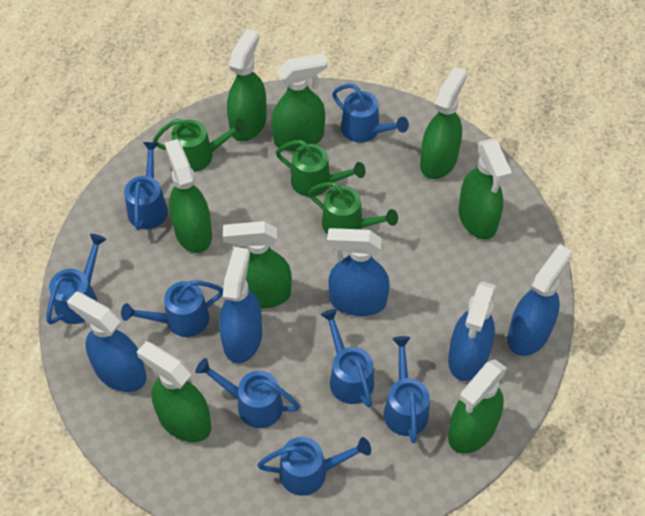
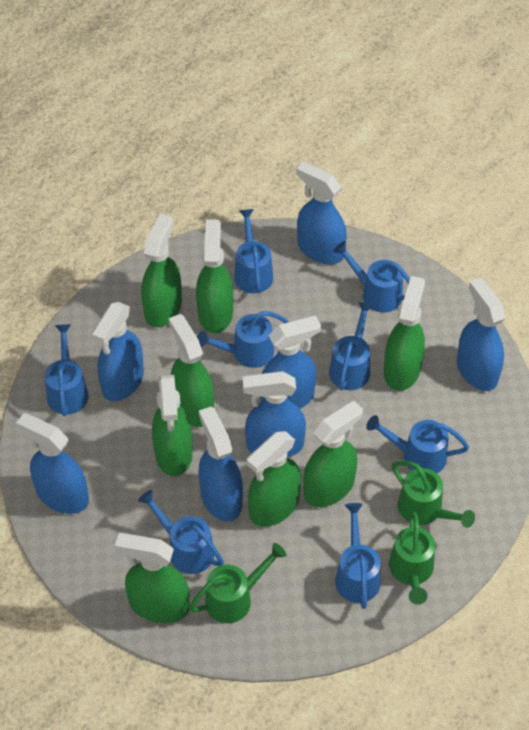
blue spray bottle: [67,292,146,392] [219,247,262,363] [327,228,390,316] [448,281,496,381] [507,244,572,356] = 5 -> [16,413,89,514] [92,302,144,401] [199,406,243,521] [243,371,306,458] [260,315,321,409] [296,162,347,265] [457,278,506,391] = 7

